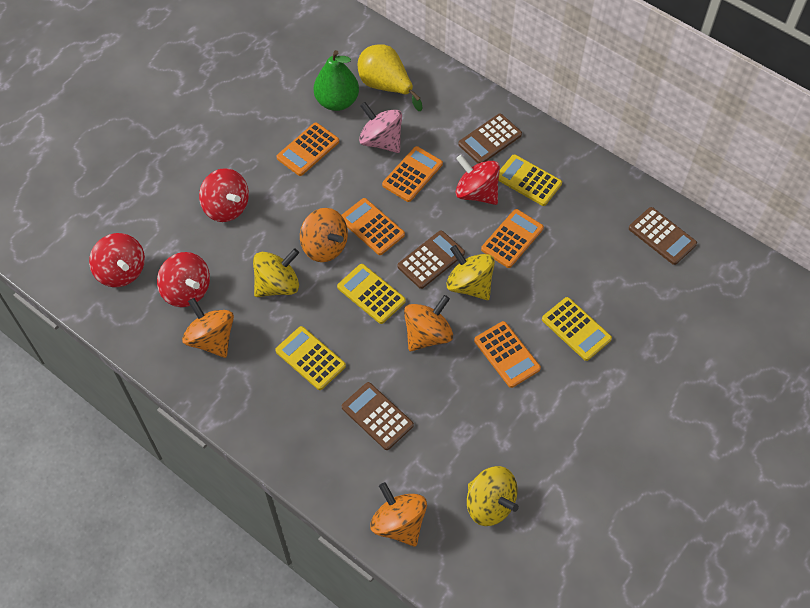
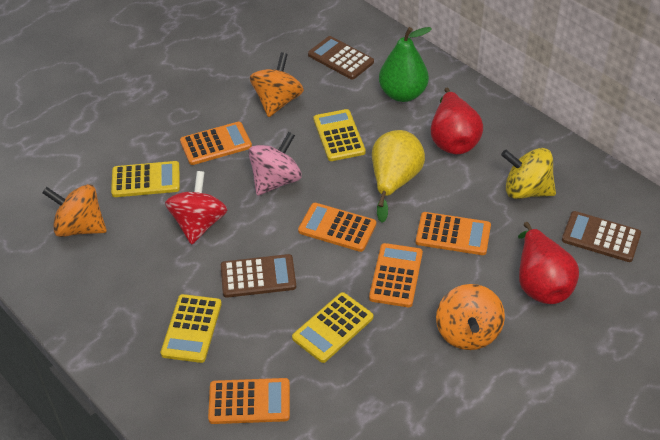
brown calculator: [342,382,414,450] [398,231,465,289] [458,114,522,164] [629,207,697,265] = 4 -> [221,254,296,298] [308,36,374,80] [562,211,641,262] = 3
orange spinning top: [182,298,234,358] [300,208,348,262] [370,482,427,547] [404,295,453,351] = 4 -> [42,184,107,237] [250,52,304,117] [436,284,505,350] = 3
red pear: none = 0 -> [431,88,483,154] [518,222,579,304] = 2
red spinning top: [89,233,145,287] [157,252,210,307] [199,168,249,222] [456,155,500,205] = 4 -> [165,171,227,245] = 1
yellow spinning top: [253,248,299,297] [446,245,495,300] [467,466,519,526] = 3 -> [501,148,556,199] = 1

